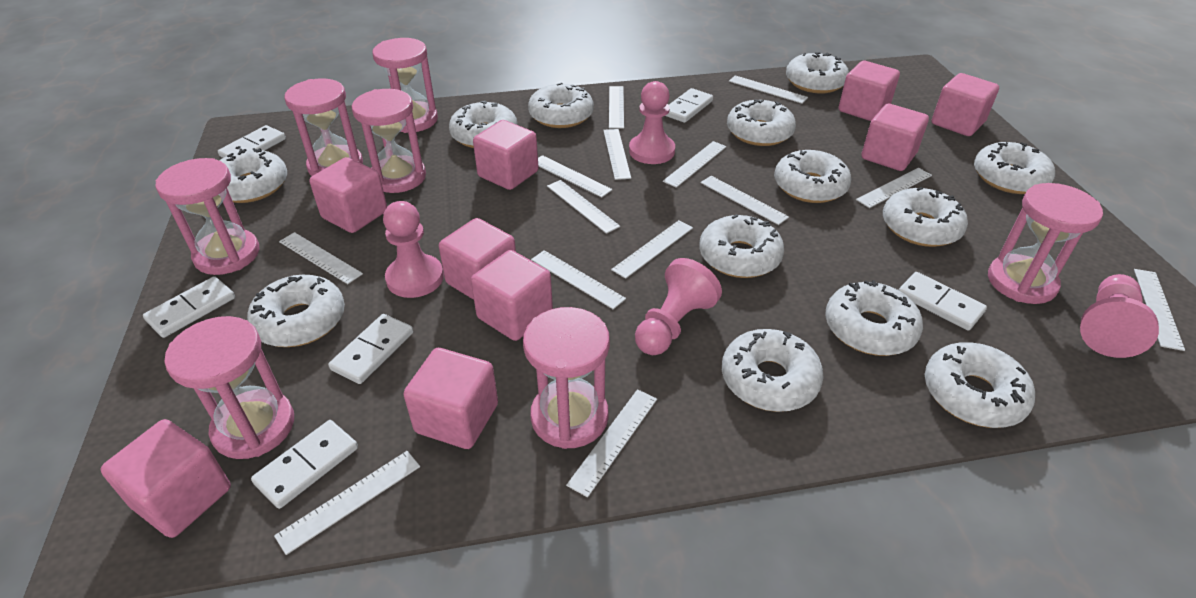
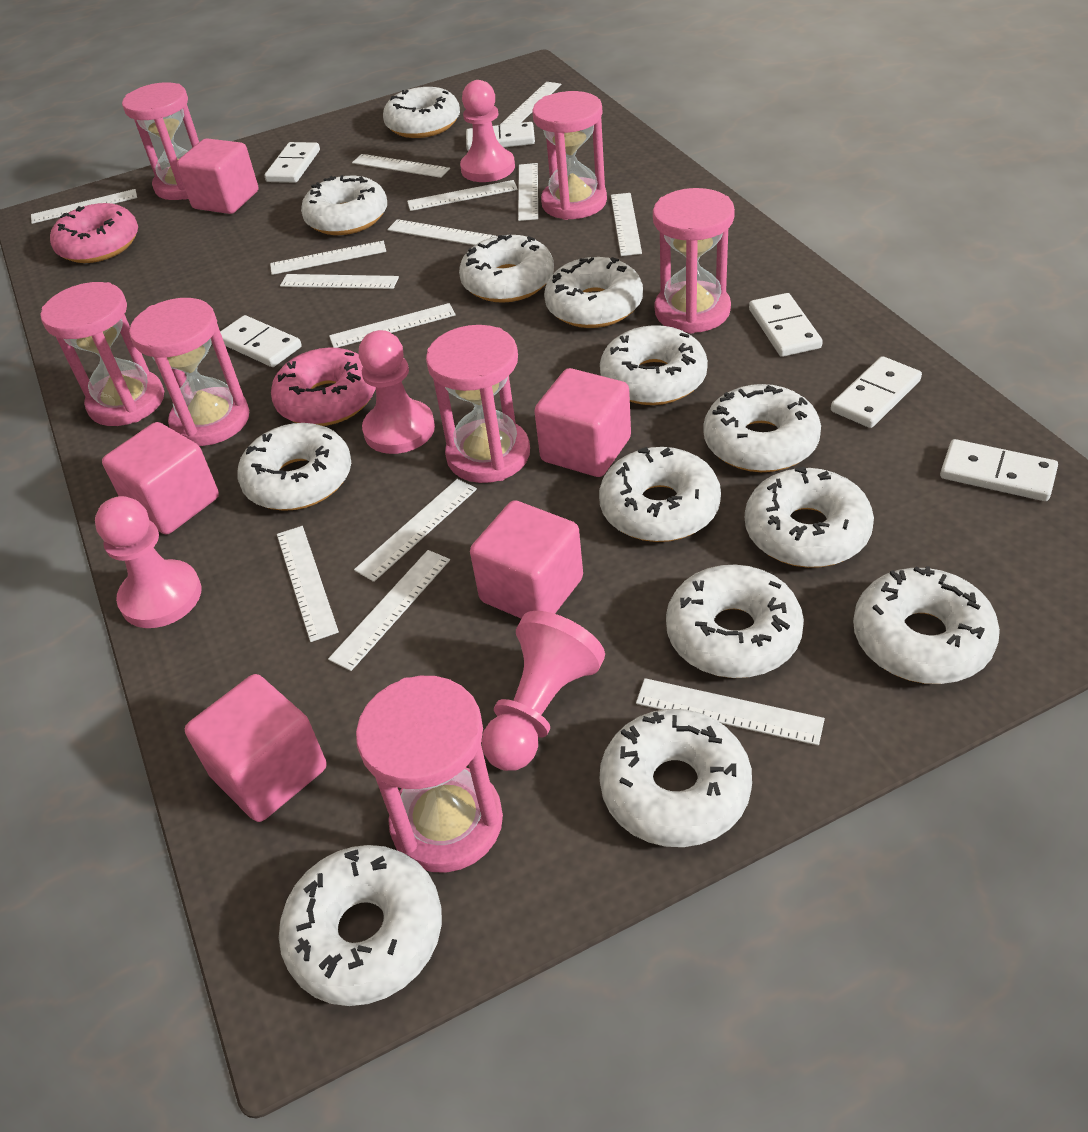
pink cube: [100,419,231,538] [309,157,387,233] [403,348,498,449] [439,218,516,300] [471,250,553,341] [473,120,539,190] [839,61,900,121] [861,104,929,171] [931,73,999,136] = 9 -> [102,422,219,534] [177,138,258,214] [185,674,326,822] [470,500,583,619] [534,368,631,477] = 5
pink donut: none = 0 -> [50,203,138,263] [271,347,376,426] = 2

